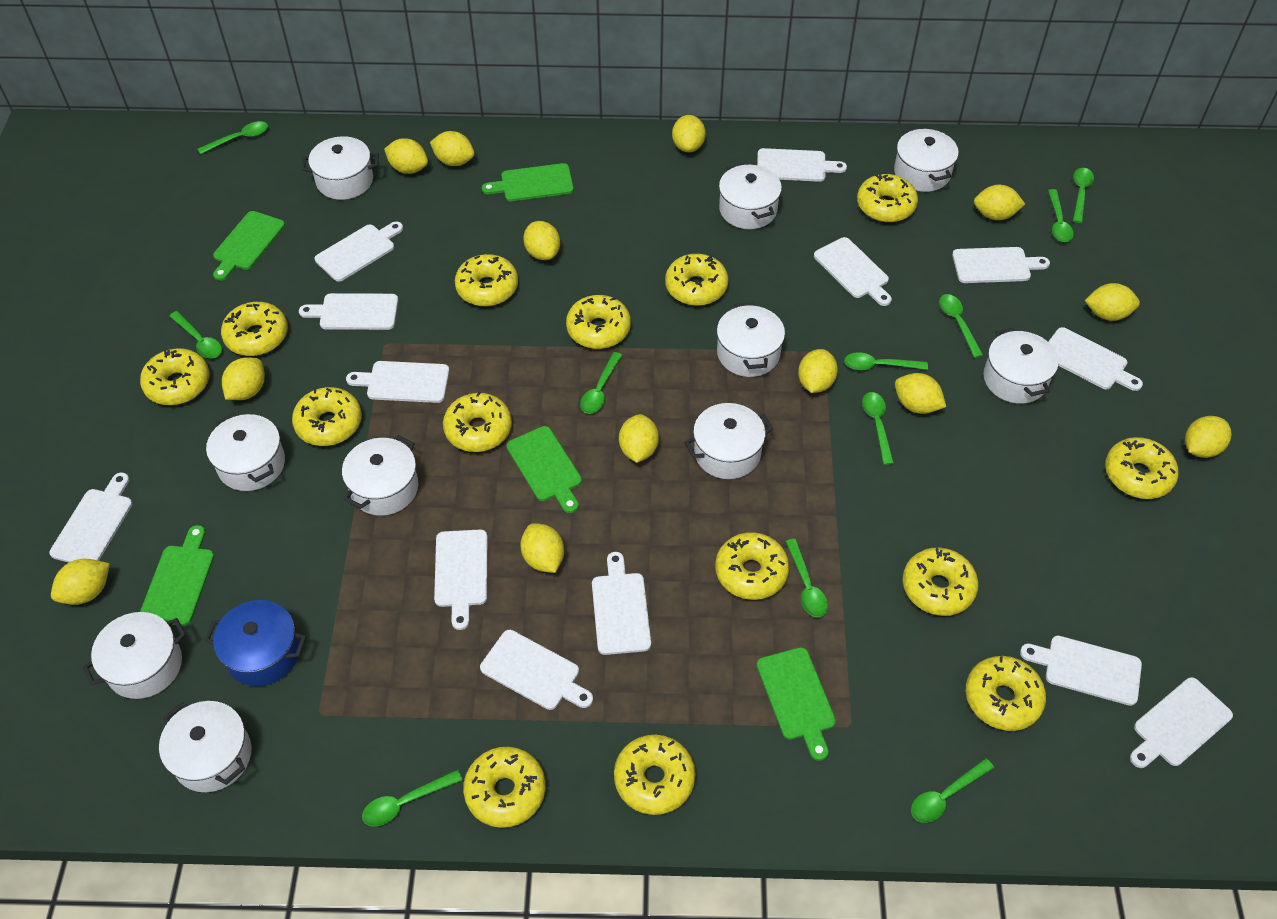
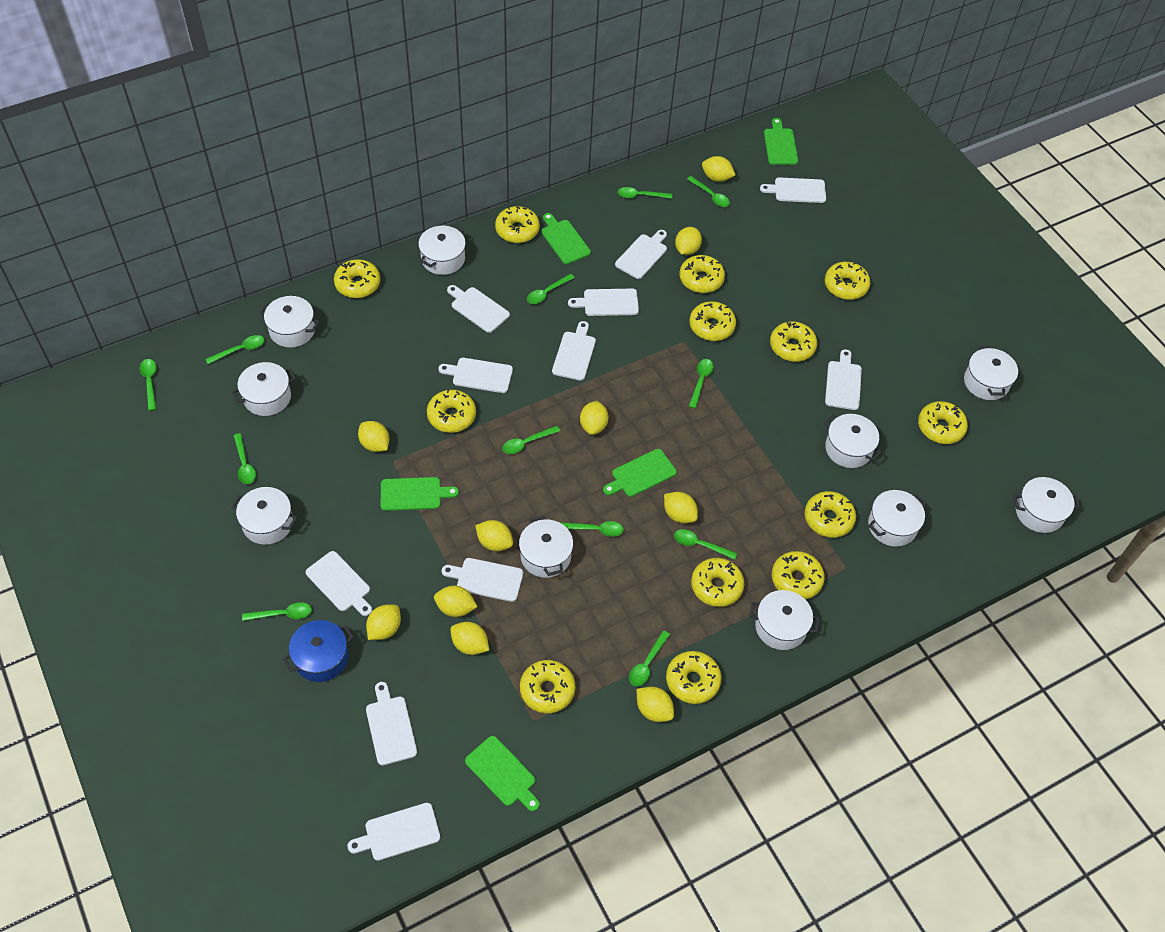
green spoon: [169,311,222,359] [198,121,268,154] [362,770,462,827] [580,352,622,414] [785,539,828,617] [844,352,928,370] [862,392,894,465] [911,758,994,823] [939,294,983,358] [1048,189,1074,242] [1073,168,1094,223] = 11 -> [139,359,156,411] [206,335,264,364] [234,433,256,484] [242,602,312,621] [502,426,560,454] [527,274,575,304] [559,521,624,537] [617,187,672,199] [629,630,670,686] [674,529,737,560] [687,176,730,207] [689,359,714,408] = 12
white cutting board: [49,472,132,563] [299,293,398,330] [315,222,403,282] [346,361,449,403] [434,529,488,630] [480,630,593,710] [592,552,651,655] [757,148,847,182] [814,237,892,306] [952,247,1050,283] [1020,636,1142,706] [1048,327,1143,391] [1130,677,1233,768] = 13 -> [306,551,372,616] [348,803,440,861] [366,682,417,766] [438,358,513,393] [442,558,523,602] [447,285,510,333] [552,321,596,381] [568,289,639,316] [615,230,667,279] [760,177,826,203] [825,349,862,410] = 11
yellow donut: [140,348,209,405] [221,302,288,356] [292,387,362,446] [443,392,512,452] [455,254,518,306] [463,747,546,828] [566,295,631,349] [614,735,696,815] [665,254,729,306] [715,532,790,600] [857,174,918,222] [903,548,979,616] [966,656,1046,731] [1105,437,1179,499] = 14 -> [334,259,380,298] [427,389,476,433] [495,206,540,243] [520,660,575,713] [666,651,722,704] [679,255,725,293] [689,301,736,341] [691,558,744,607] [770,321,817,362] [772,551,825,599] [805,491,856,538] [825,262,870,300] [918,401,968,444] = 13
yellow lemon: [51,559,110,605] [222,357,265,400] [384,138,428,174] [430,131,475,166] [520,523,564,573] [523,221,560,260] [619,414,659,463] [672,115,706,152] [798,349,838,393] [895,373,946,414] [974,185,1025,220] [1085,283,1140,321] [1185,416,1232,458] = 13 -> [358,421,389,452] [366,604,401,640] [434,586,477,617] [451,622,489,655] [475,520,513,551] [580,401,609,435] [637,687,674,722] [664,492,698,524] [675,227,702,255] [702,156,735,182] = 10

